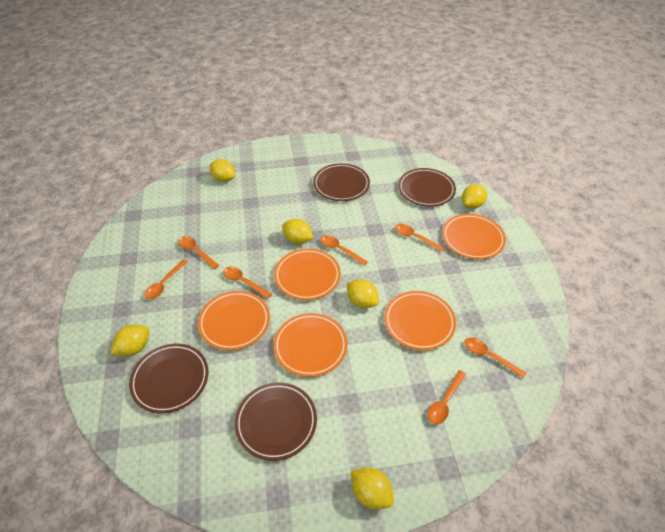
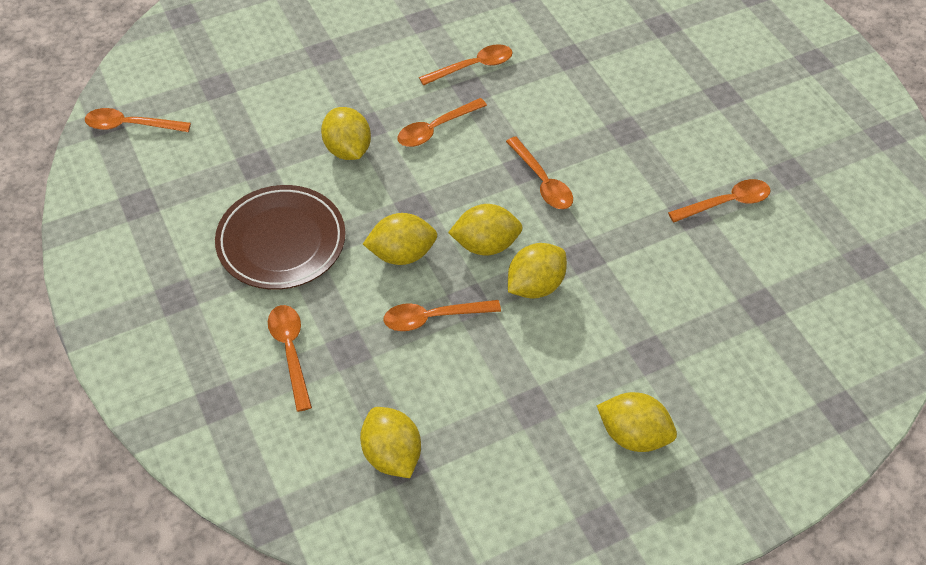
brown plate: [129,344,208,414] [235,382,317,461] [313,163,370,201] [398,168,456,207] = 4 -> [215,185,345,290] = 1
orange plate: [198,291,270,350] [273,313,348,377] [274,248,341,300] [384,291,456,350] [442,214,506,259] = 5 -> none = 0

